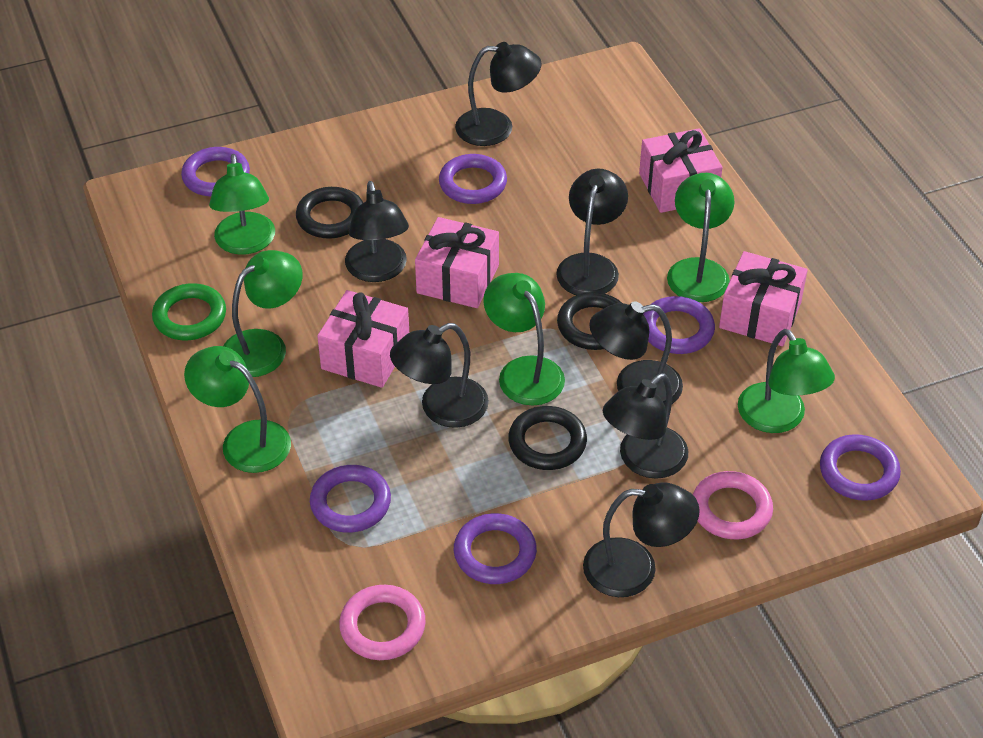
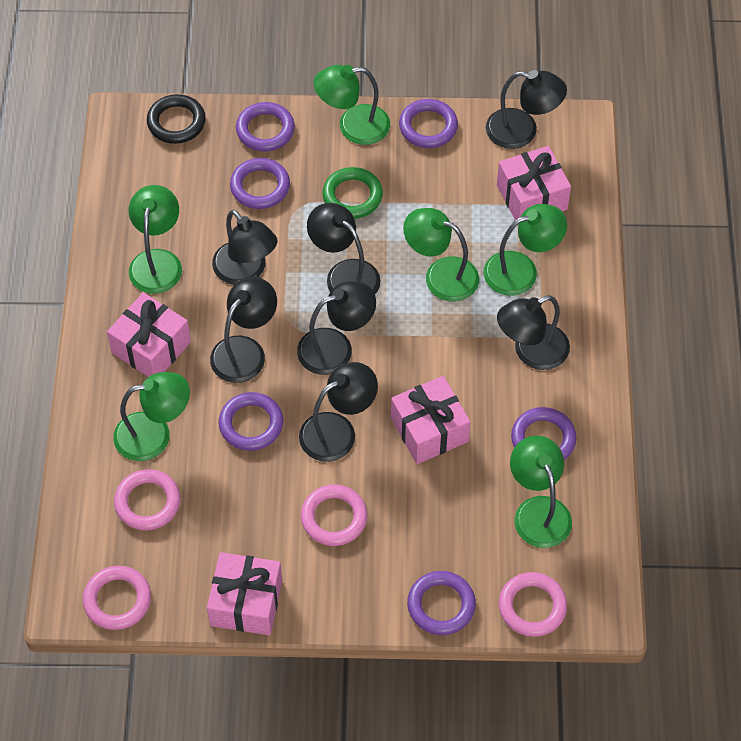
black ring: [296,187,363,239] [508,406,587,470] [557,292,622,350] = 3 -> [147,94,206,144] = 1
pink ring: [339,585,426,660] [693,471,773,539] = 2 -> [83,566,151,630] [114,469,180,530] [301,485,367,546] [499,572,567,637] = 4

